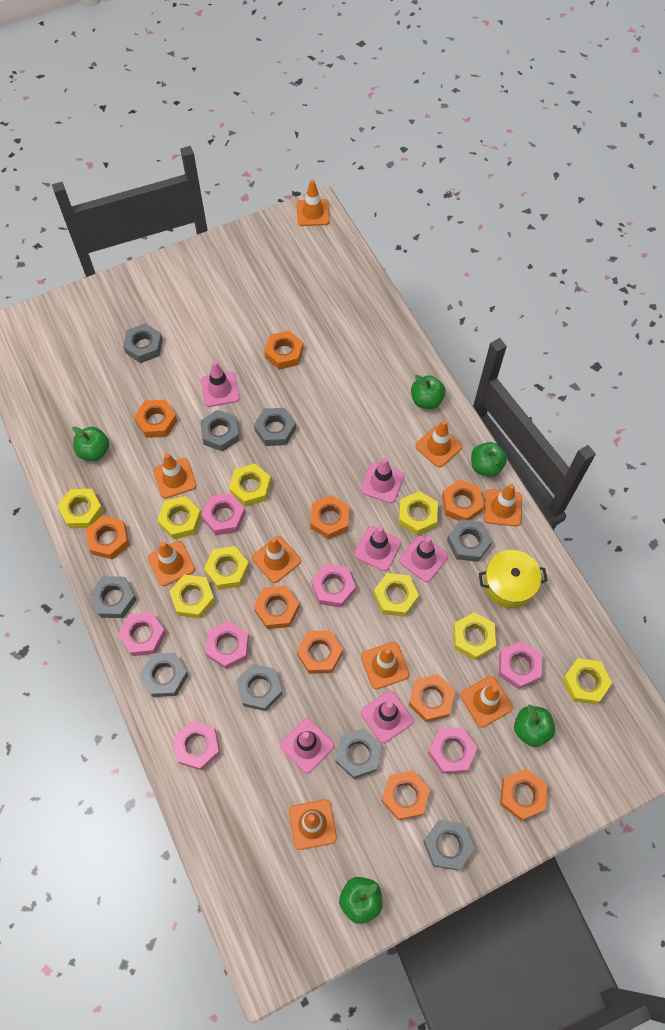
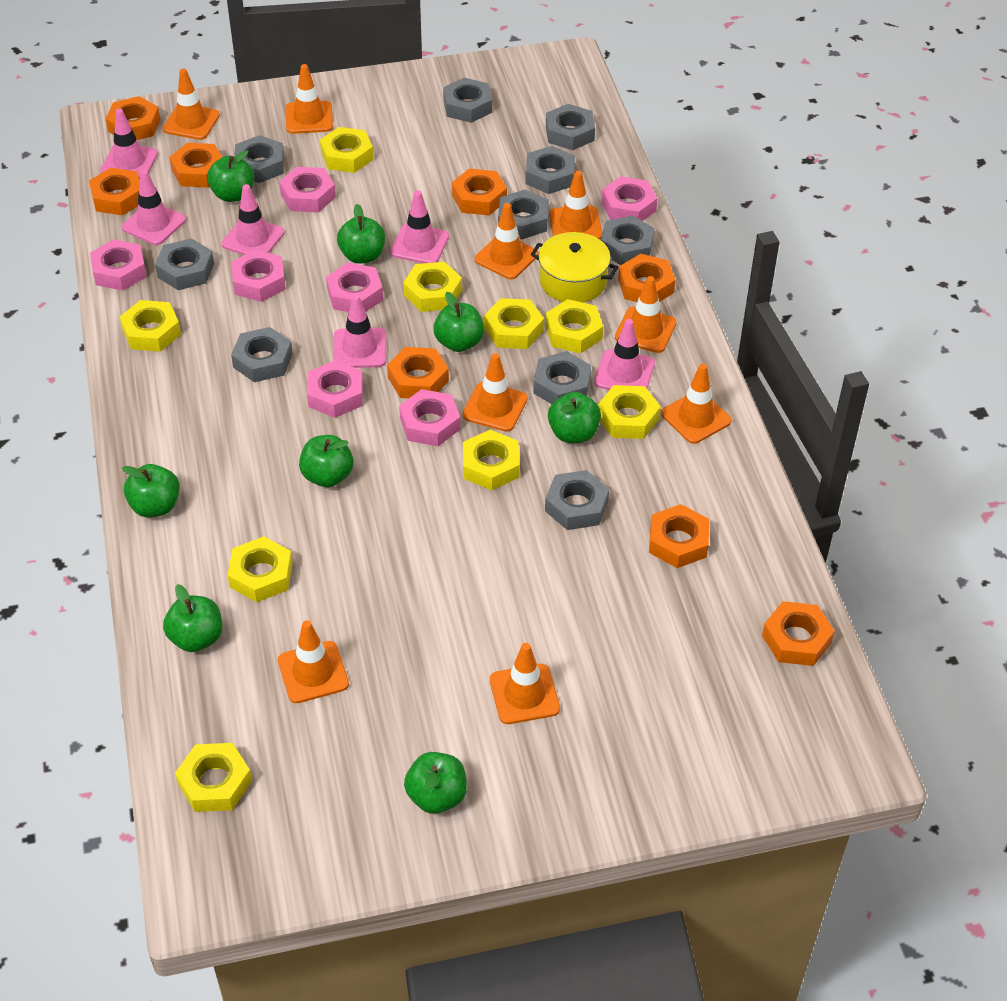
green apple: [72,426,109,461] [339,877,382,924] [411,375,446,409] [471,442,507,477] [514,705,555,747] = 5 -> [122,464,180,517] [163,584,222,652] [207,150,254,202] [299,435,354,487] [337,204,385,264] [404,752,467,814] [433,292,484,352] [548,392,601,443] = 8
grey nut: [89,576,137,618] [123,323,163,363] [140,653,188,697] [200,409,239,452] [236,664,282,711] [254,408,296,446] [336,728,382,779] [423,820,475,870] [447,519,492,562] = 9 -> [155,238,214,290] [231,327,293,382] [234,135,284,183] [443,78,492,123] [498,189,549,240] [525,146,575,194] [534,351,591,404] [545,470,609,530] [546,104,595,150] [601,216,655,265] = 10
orange nut: [86,516,129,560] [134,400,177,438] [254,586,299,629] [264,331,303,370] [297,630,343,674] [310,495,349,539] [382,770,430,820] [409,674,455,722] [442,479,484,521] [500,768,547,821] = 10 -> [89,168,140,216] [106,96,160,140] [169,143,222,188] [387,347,449,398] [452,168,507,215] [618,254,675,302] [649,504,709,568] [762,601,835,666] = 8

